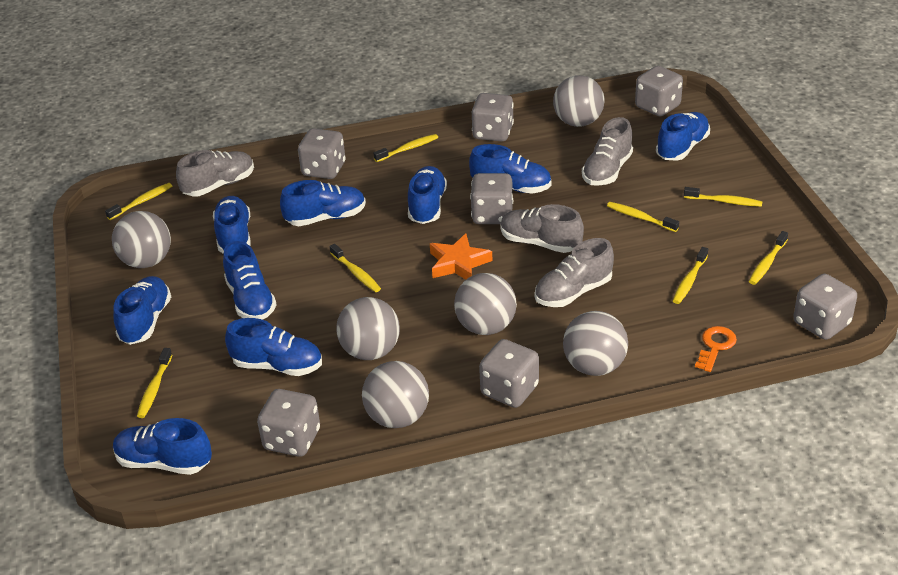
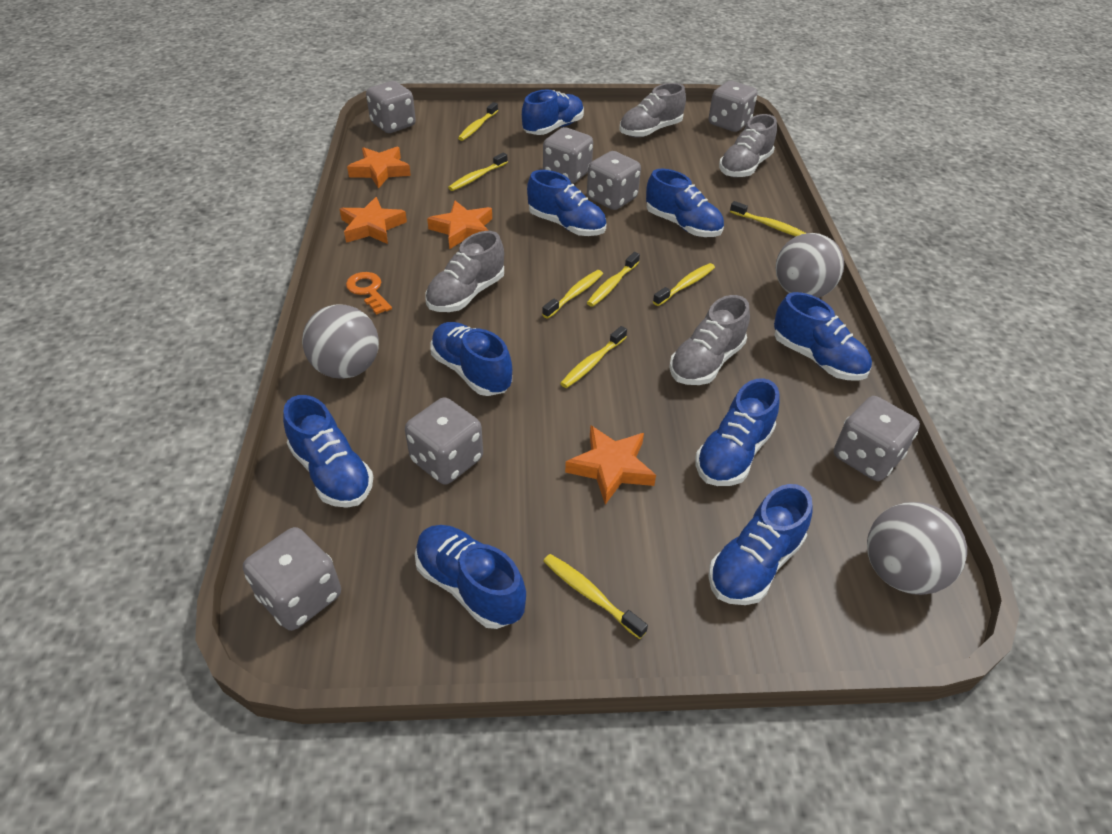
grey ball: [112,211,171,268] [336,297,400,360] [362,361,429,428] [454,273,517,335] [553,75,605,127] [563,311,628,376] = 6 -> [302,304,379,379] [776,233,844,298] [867,502,967,595] = 3
orange star: [430,233,492,280] = 1 -> [339,197,407,244] [347,147,411,188] [427,200,492,249] [565,426,656,505] = 4

